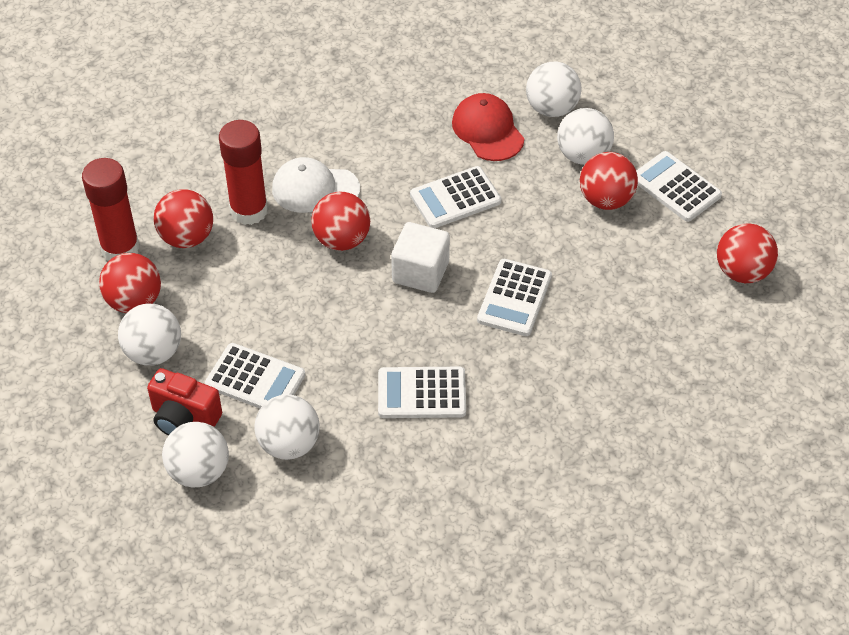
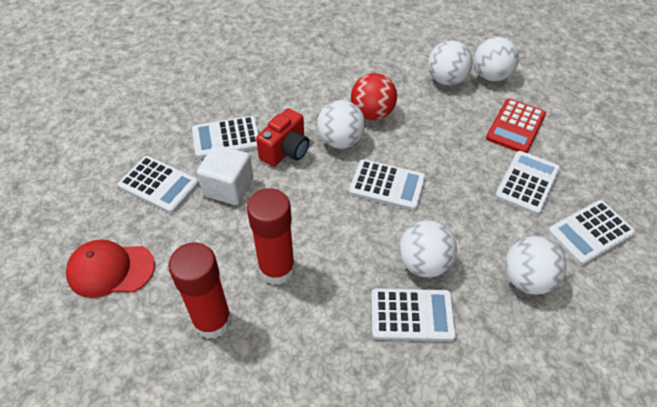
red ball: [99,253,161,313] [154,189,213,248] [311,192,370,251] [580,152,638,210] [717,223,778,283] = 5 -> [351,73,397,120] = 1
red calculator: none = 0 -> [486,99,546,153] = 1
white calculator: [205,343,305,408] [378,367,466,418] [410,166,501,228] [477,259,552,336] [636,151,722,222] = 5 -> [118,156,199,213] [192,116,259,159] [349,159,426,211] [371,288,456,342] [495,151,560,215] [548,200,635,265] = 6
white cap: [272,157,360,213] = 1 -> none = 0

